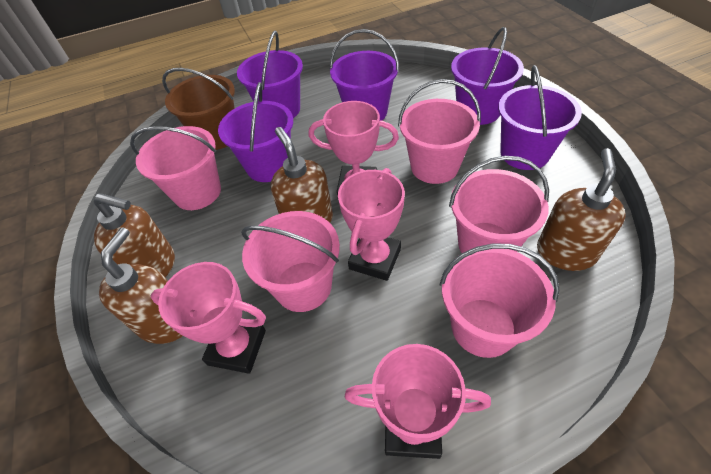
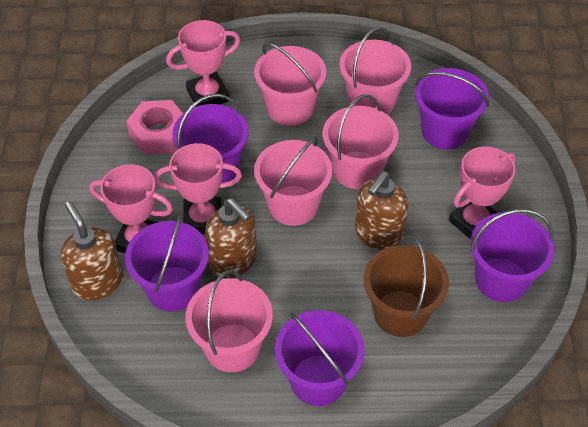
brown soap dispenser: [93,193,175,277] [99,227,182,344] [271,127,333,222] [537,148,626,271] = 4 -> [61,201,123,300] [205,198,257,278] [355,171,408,250] = 3
pink nut: none = 0 -> [126,100,183,155] = 1

